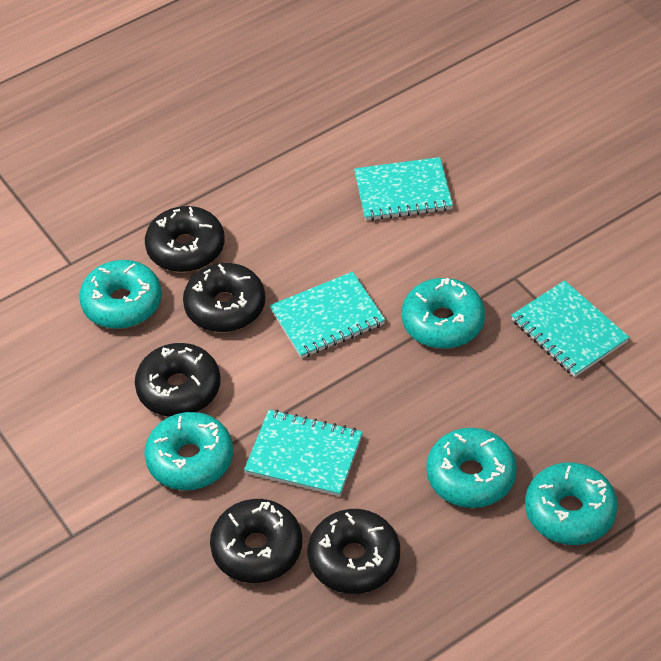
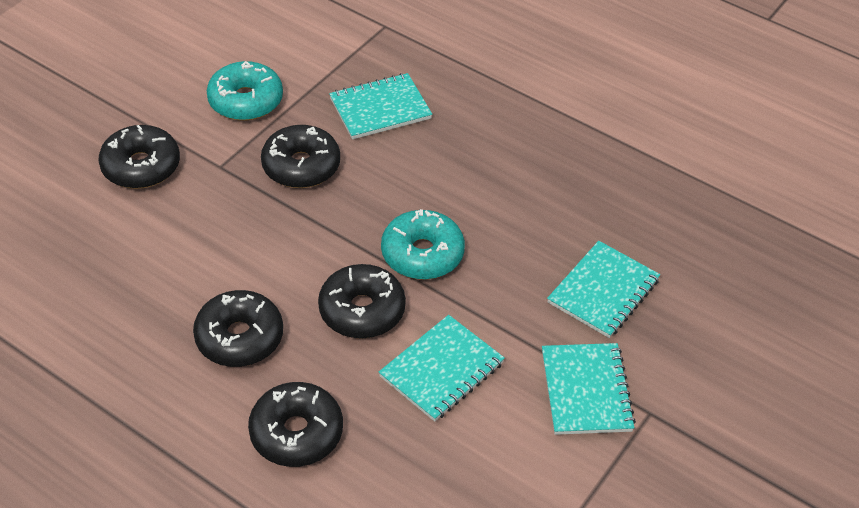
turquoise donut: [79,260,162,329] [144,412,233,490] [402,278,485,349] [426,428,517,508] [525,463,618,545] = 5 -> [207,61,283,121] [381,209,465,280] = 2

